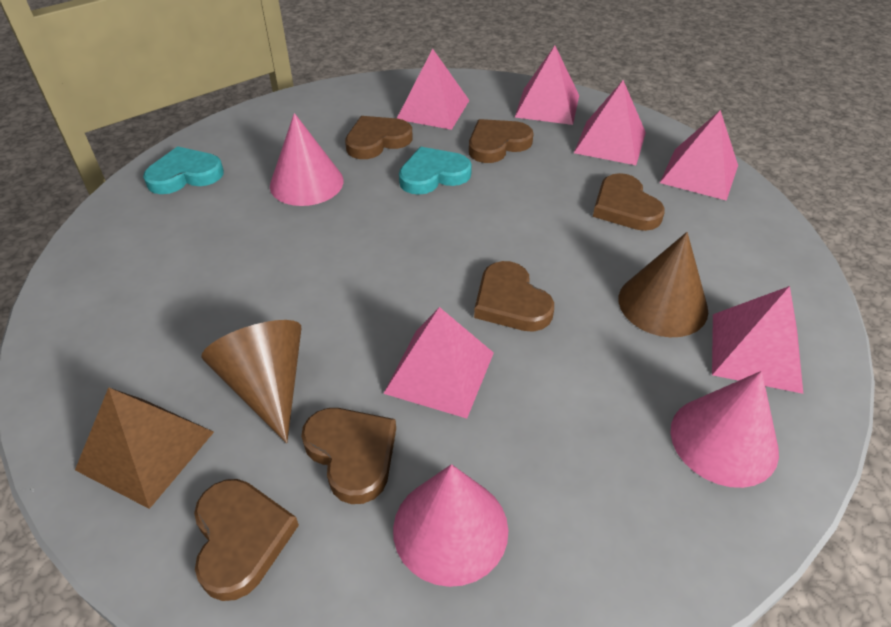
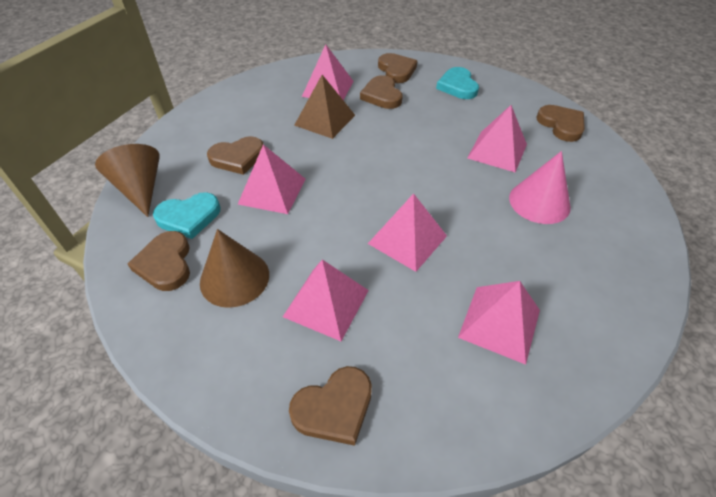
pink cone: [270,113,344,206] [393,464,508,587] [670,371,779,488] = 3 -> [509,151,571,224] = 1

